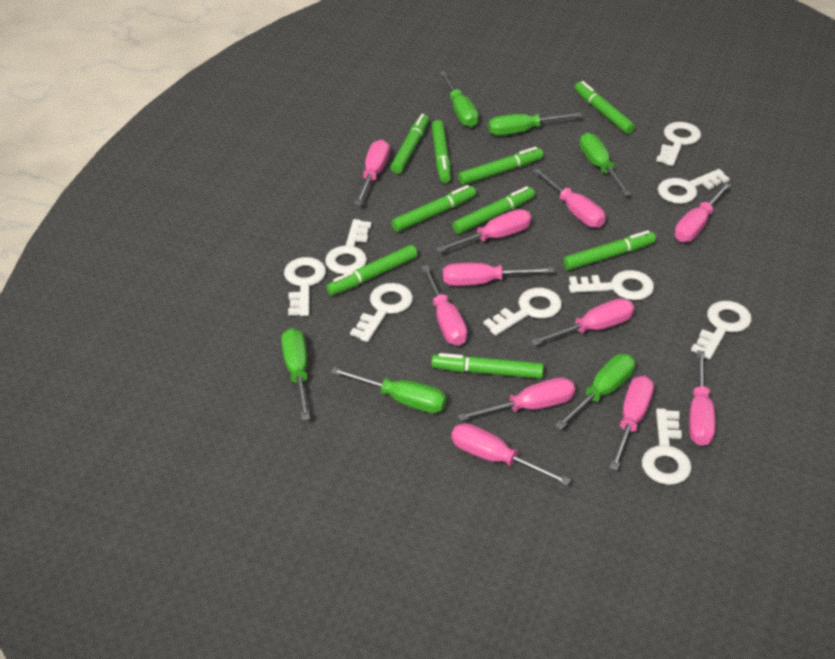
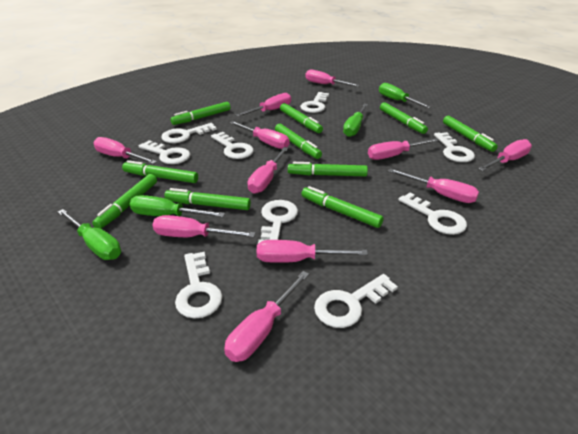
green marker: [326,245,418,295] [391,114,429,174] [391,185,476,232] [431,353,544,379] [432,120,451,183] [452,186,535,234] [458,147,543,185] [563,230,656,270] [575,81,635,134] = 9 -> [92,174,157,229] [122,160,198,183] [164,188,251,210] [170,102,231,125] [275,124,322,159] [280,103,323,133] [288,162,368,176] [301,186,383,228] [380,102,428,134] [443,116,498,152] = 10
green screwdriver: [281,328,310,420] [330,367,447,413] [439,71,479,127] [488,112,582,136] [555,354,635,430] [579,133,631,196] = 6 -> [58,209,121,260] [130,195,225,217] [343,104,368,137] [379,83,431,109] = 4

